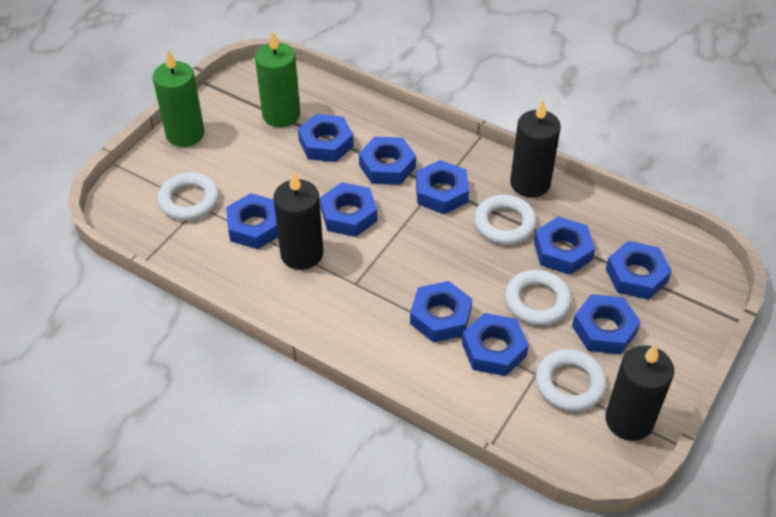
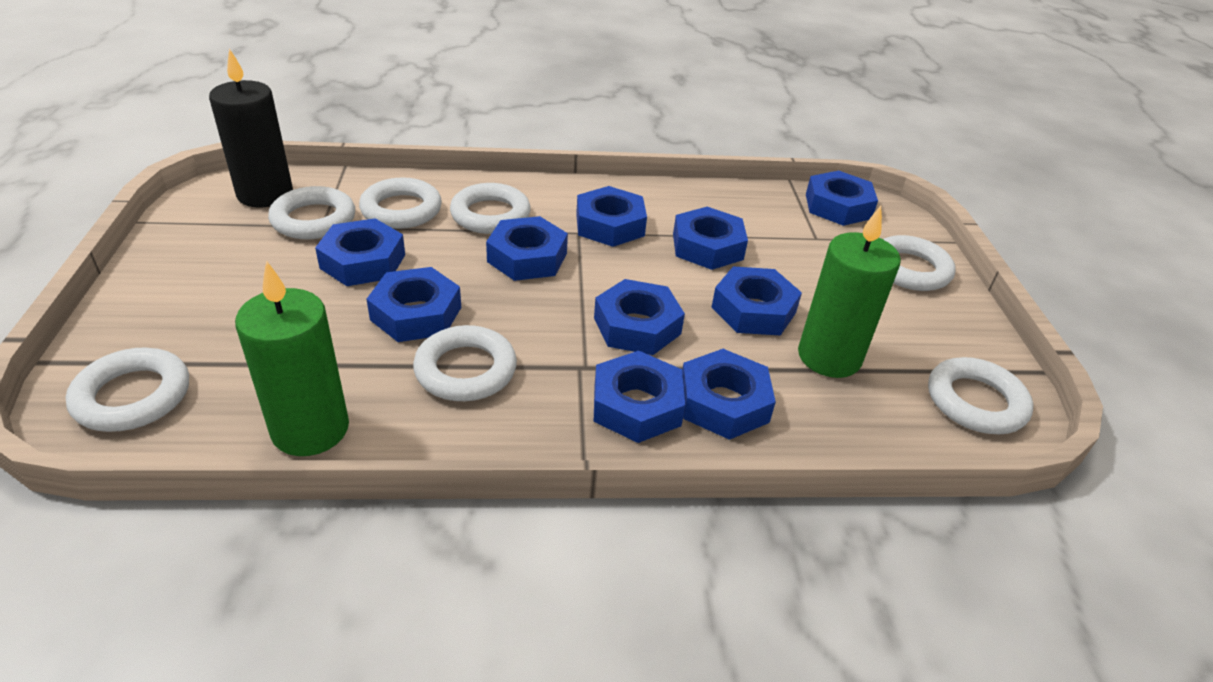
black candle: [273,172,323,270] [510,100,561,197] [605,344,674,441] = 3 -> [209,48,293,207] = 1
white ring: [158,172,219,220] [474,195,537,245] [505,270,571,325] [536,349,607,411] = 4 -> [66,348,189,432] [268,186,355,239] [359,178,442,229] [413,325,517,401] [450,183,531,234] [883,235,956,291] [928,357,1033,434] = 7

